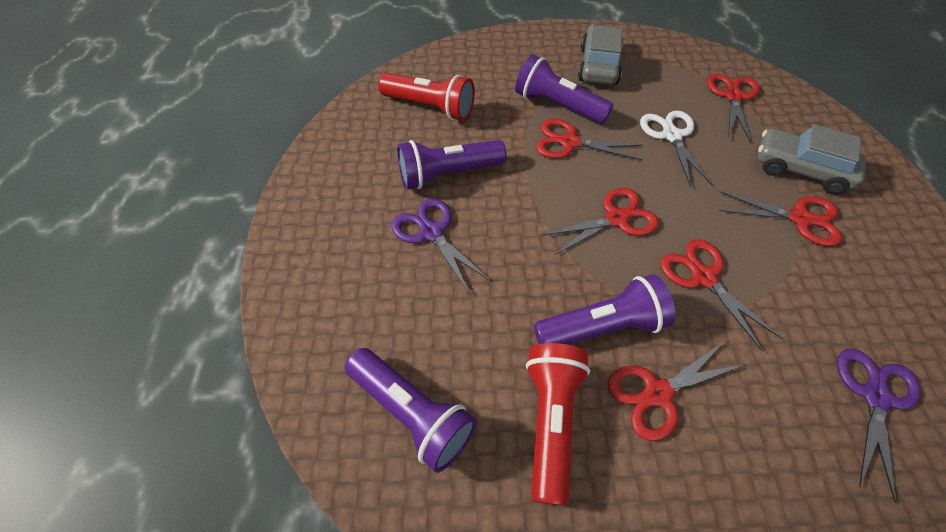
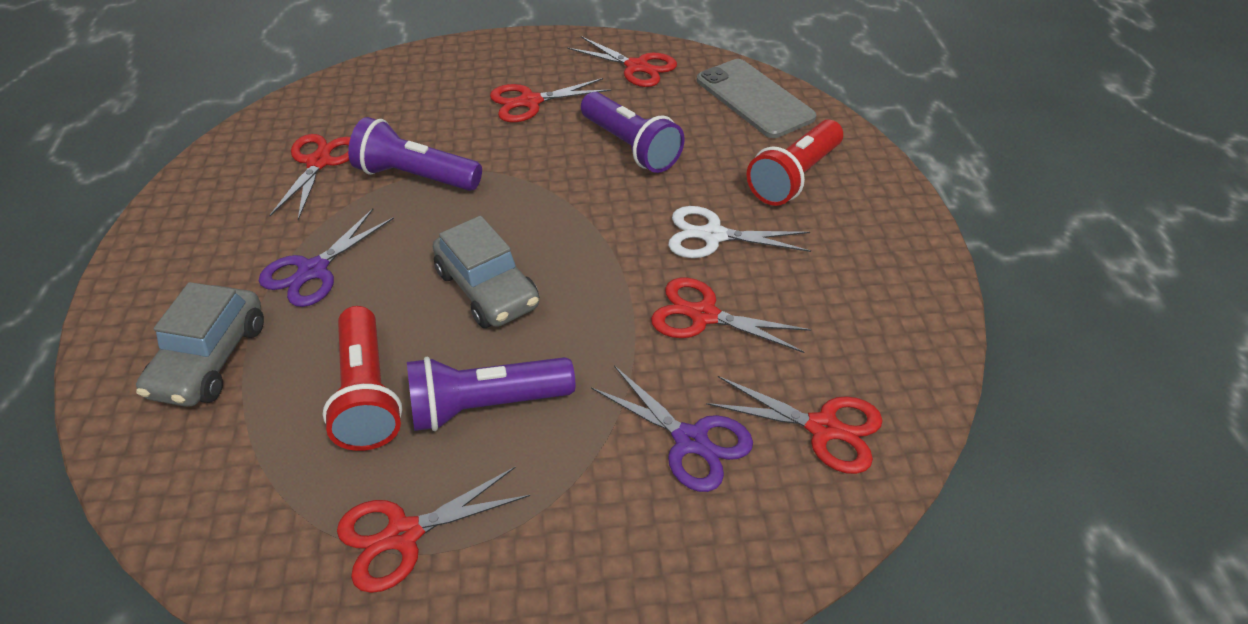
grey phone: none = 0 -> [697,59,816,138] = 1
purple flashlight: [345,348,477,473] [397,140,507,189] [515,54,613,124] [534,274,676,345] = 4 -> [348,117,482,191] [407,356,575,431] [581,92,685,173] = 3

